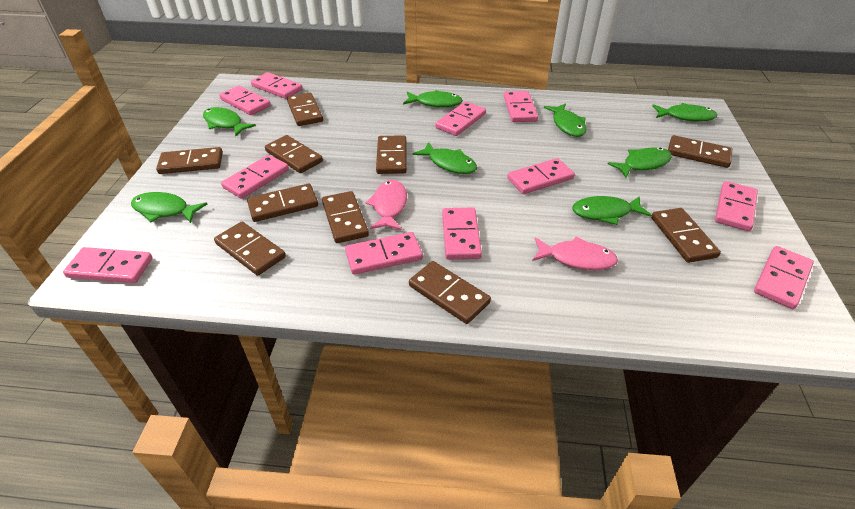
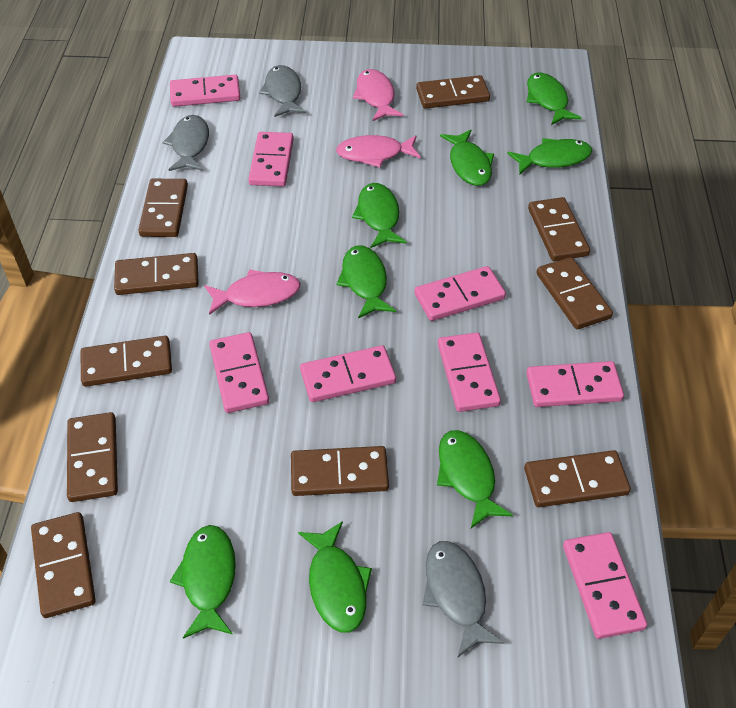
grey fish: none = 0 -> [163,115,209,171] [259,65,306,117] [422,541,504,657] = 3
pink domino: [63,247,153,283] [219,86,271,115] [221,155,289,199] [251,72,303,99] [345,232,423,275] [435,102,486,136] [442,208,482,259] [504,91,538,122] [507,158,575,194] [715,181,758,231] [754,246,814,309] = 11 -> [170,75,240,107] [209,332,269,413] [248,132,294,186] [300,345,396,402] [414,266,506,321] [438,333,501,412] [526,361,624,407] [563,532,647,639] = 8
pink fish: [365,180,407,230] [532,237,618,270] = 2 -> [204,269,301,315] [336,135,421,168] [353,69,404,121] = 3

